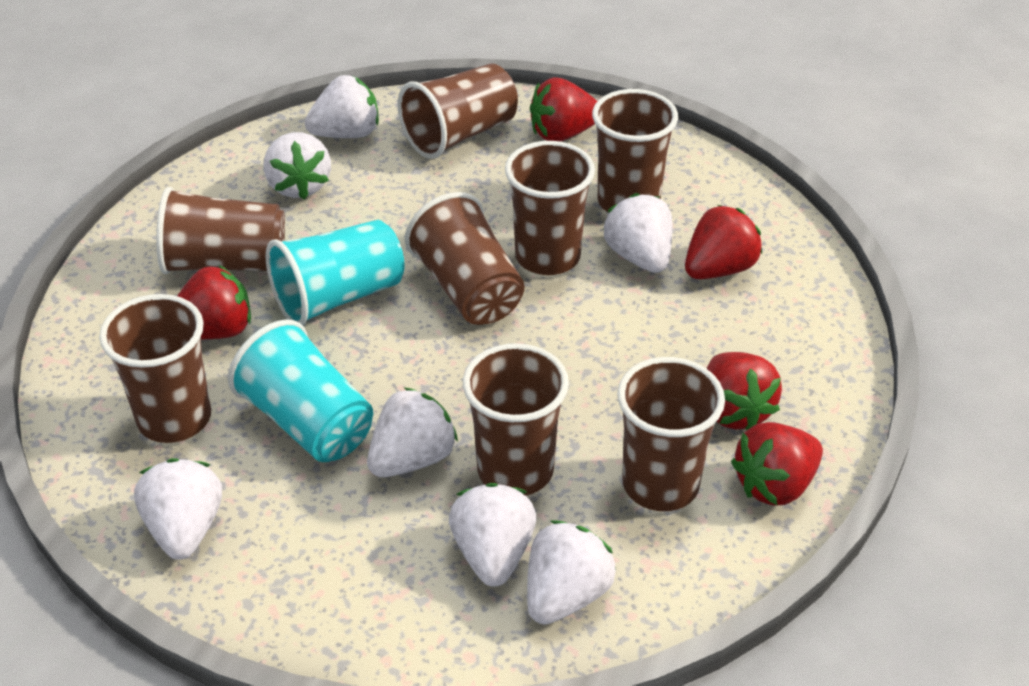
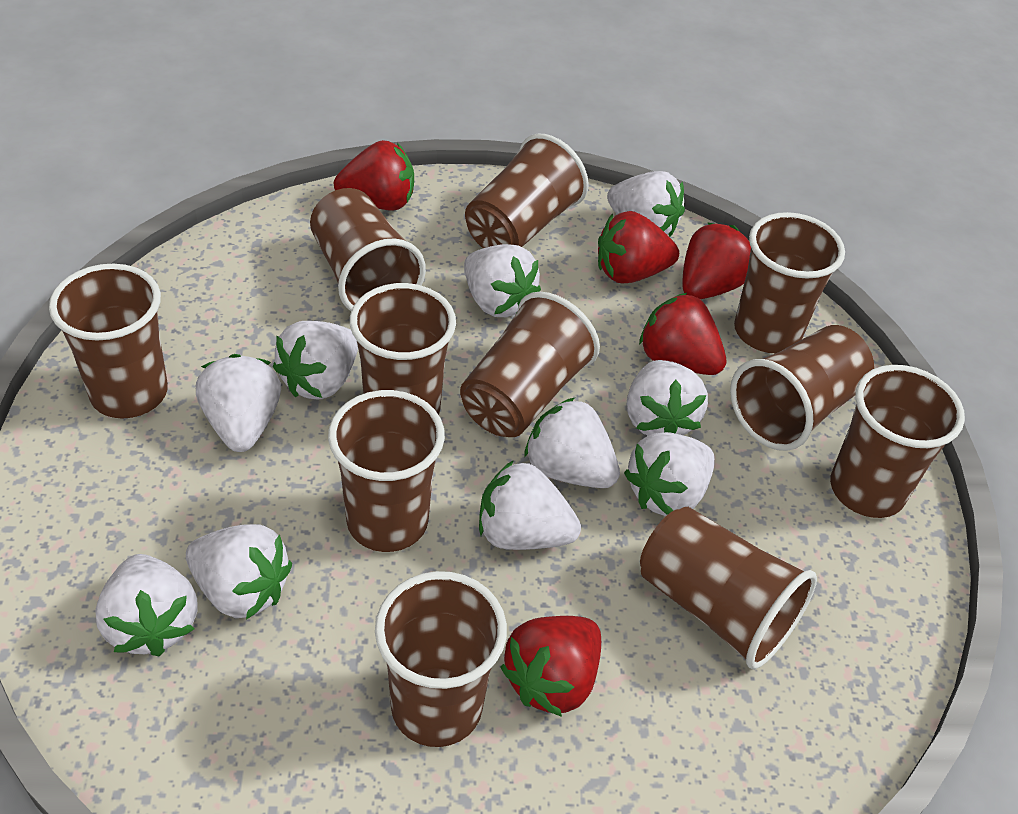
brown cup: [99,294,211,443] [156,187,285,274] [398,64,518,159] [405,192,524,325] [463,343,569,496] [505,141,595,275] [592,89,678,212] [617,357,725,511] = 8 -> [49,264,168,419] [310,188,426,311] [328,390,445,552] [350,283,456,415] [375,571,507,747] [460,291,600,437] [465,134,589,248] [640,507,817,669] [730,325,874,451] [734,212,845,353] [830,365,965,518] = 11
turquoise cup: [228,319,373,462] [265,220,405,325] = 2 -> none = 0
white strawberry: [134,458,222,560] [263,132,331,200] [305,75,379,138] [367,387,458,477] [449,483,536,587] [527,520,616,625] [603,193,672,273] = 7 -> [95,554,198,656] [186,524,292,620] [196,354,281,452] [273,321,358,399] [464,244,541,317] [479,460,581,550] [524,398,620,488] [607,171,685,237] [624,432,715,516] [627,360,708,436] = 10

